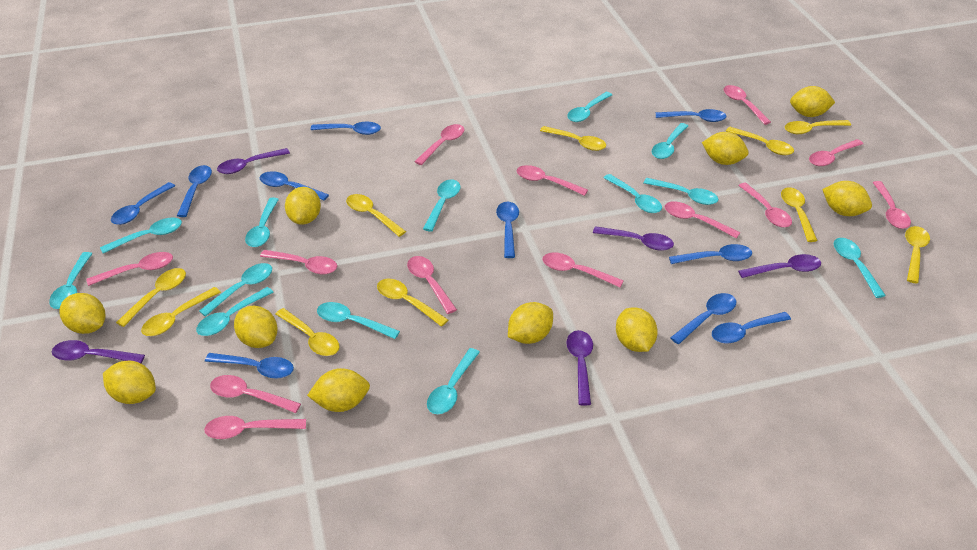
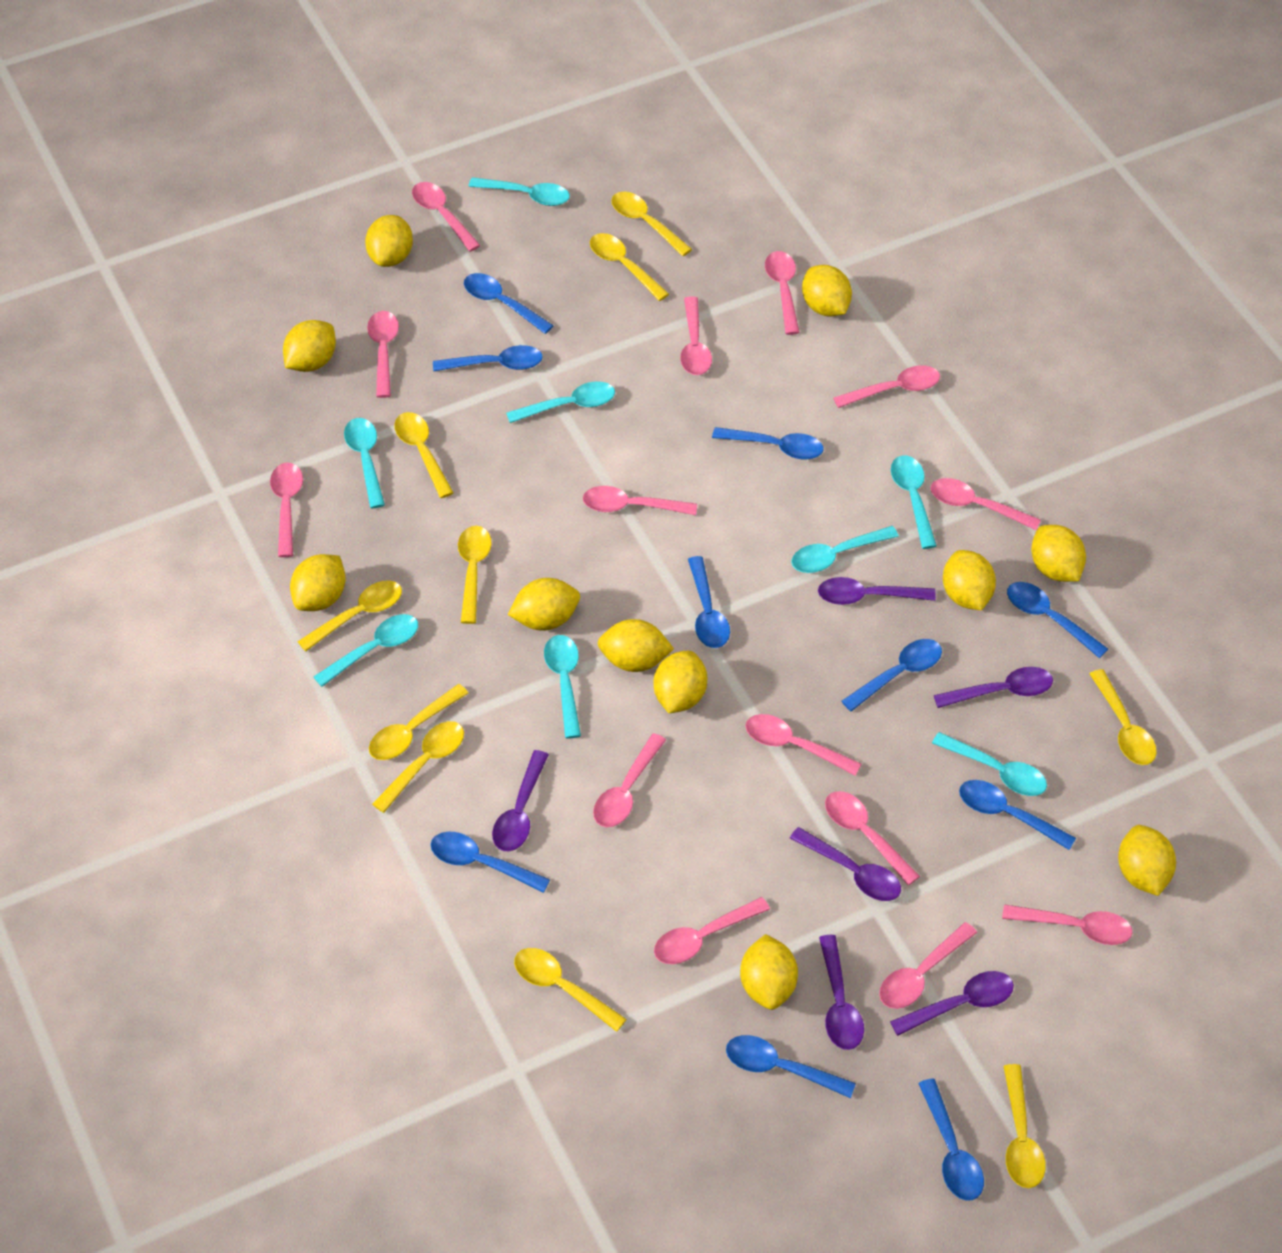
pink spoon: [86,252,173,286] [204,416,306,439] [210,375,301,413] [260,250,337,274] [407,256,457,314] [414,124,464,165] [516,165,588,196] [542,252,624,287] [664,201,740,239] [724,85,771,125] [738,183,792,228] [809,139,863,166] [872,181,911,229] = 13 -> [270,463,303,557] [367,311,399,398] [412,182,481,252] [583,486,697,515] [593,733,666,827] [654,897,770,964] [680,296,712,375] [745,714,861,776] [765,251,800,335] [825,791,920,885] [833,365,940,408] [879,922,977,1009] [930,478,1041,530] [1002,904,1132,945] = 14
purple spoon: [52,340,145,363] [217,148,290,174] [566,330,593,406] [593,226,674,251] [738,254,821,278] = 5 -> [492,750,549,851] [790,827,901,901] [818,577,936,605] [819,935,864,1050] [890,971,1014,1036] [934,667,1053,708] = 6
turquoise spoon: [49,252,93,309] [100,218,182,254] [196,287,274,336] [199,263,272,317] [245,198,279,247] [317,302,400,339] [423,179,461,232] [427,348,480,414] [567,92,612,122] [603,174,662,213] [644,178,718,205] [652,123,688,159] [834,238,886,298] = 13 -> [314,614,418,687] [344,418,385,508] [468,177,570,206] [506,381,615,423] [544,635,581,738] [791,526,899,573] [891,455,937,549] [932,732,1047,796] = 8
yellow lemon: [59,293,106,334] [103,361,156,404] [234,306,278,348] [285,187,321,225] [307,368,370,412] [508,302,553,344] [616,307,658,352] [702,132,749,165] [790,86,835,117] [822,181,872,216] = 10 -> [283,320,336,372] [290,554,346,611] [365,215,413,267] [508,578,580,631] [597,619,674,672] [654,650,707,713] [740,934,798,1010] [802,265,852,317] [943,550,996,610] [1031,525,1086,582] [1118,825,1176,896] = 11

